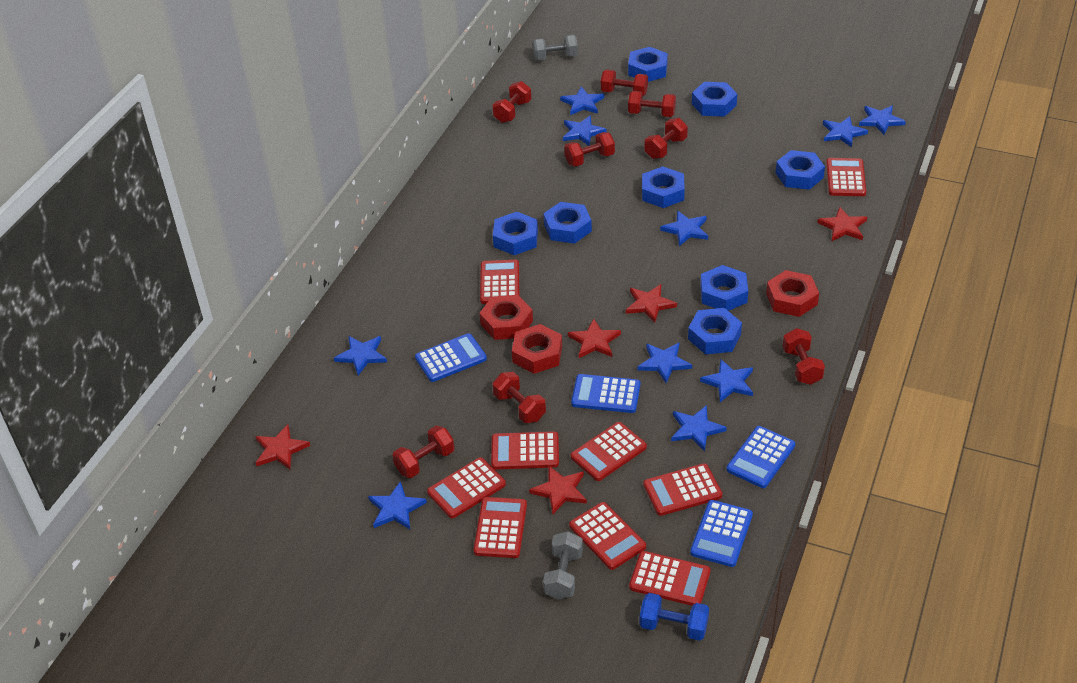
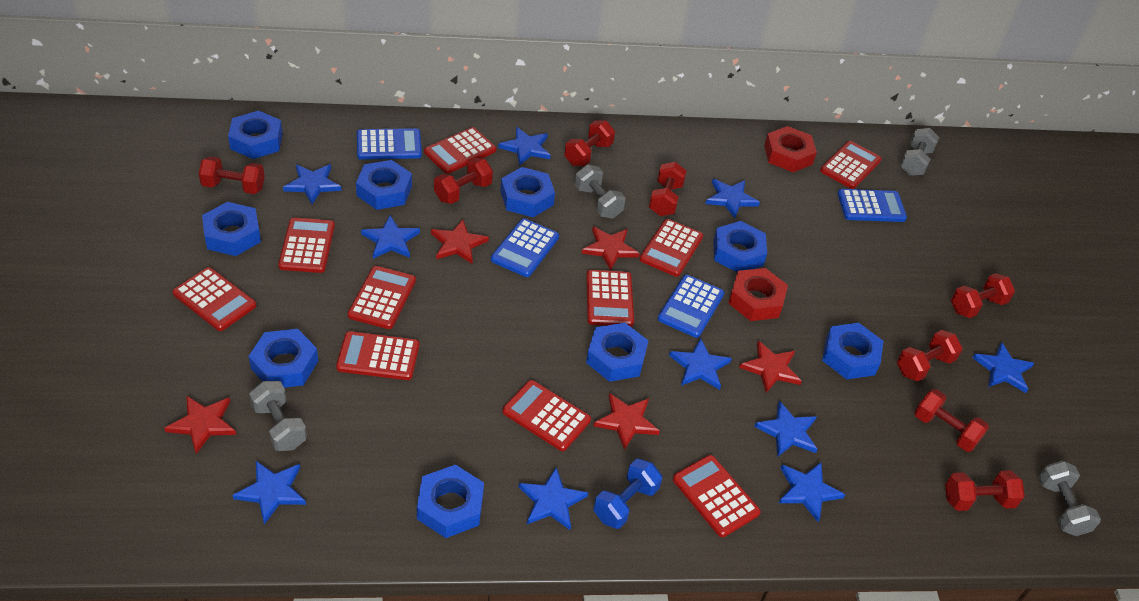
blue nut: [493,212,538,255] [543,202,592,244] [628,47,668,82] [642,166,685,208] [688,308,742,354] [692,82,737,117] [700,265,748,311] [776,150,825,190] = 8 -> [202,202,261,256] [228,110,283,159] [249,329,318,388] [356,160,412,210] [417,465,484,538] [500,167,555,217] [586,323,648,382] [713,221,767,272] [822,323,883,379] = 9
grey dumbbell: [533,35,578,60] [543,531,583,600] = 2 -> [249,381,307,451] [575,165,626,218] [900,128,939,176] [1038,461,1101,536] = 4
red calculator: [427,457,506,518] [473,497,527,558] [480,260,519,304] [491,431,559,470] [569,502,646,570] [571,422,647,481] [629,551,711,606] [643,463,722,516] [826,158,866,196] = 9 -> [173,267,256,331] [278,217,335,273] [336,331,419,380] [348,266,416,329] [424,127,496,174] [502,380,591,451] [586,270,634,327] [640,219,703,277] [673,455,761,537] [820,141,882,189] = 10
red nut: [479,295,533,340] [512,324,562,374] [766,270,819,317] = 3 -> [728,268,788,321] [764,126,817,172] = 2

